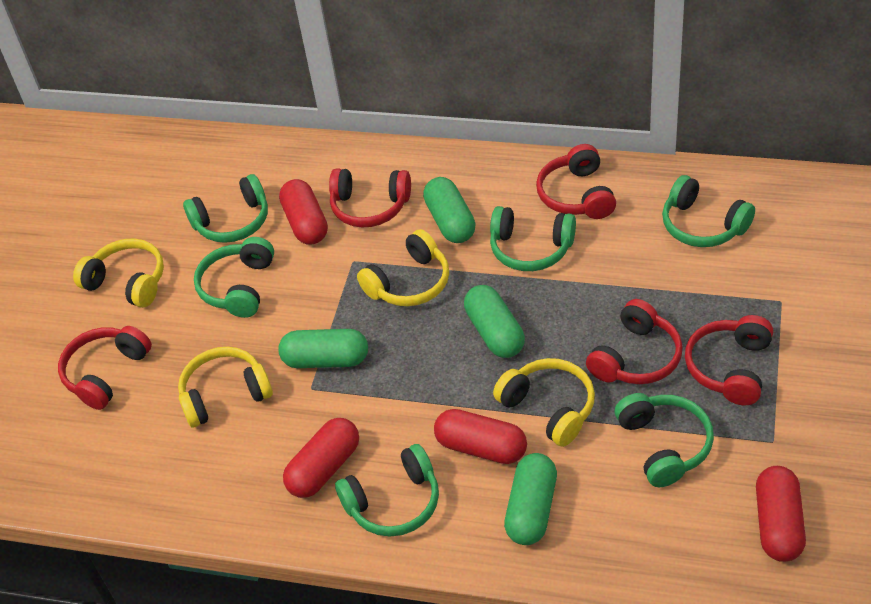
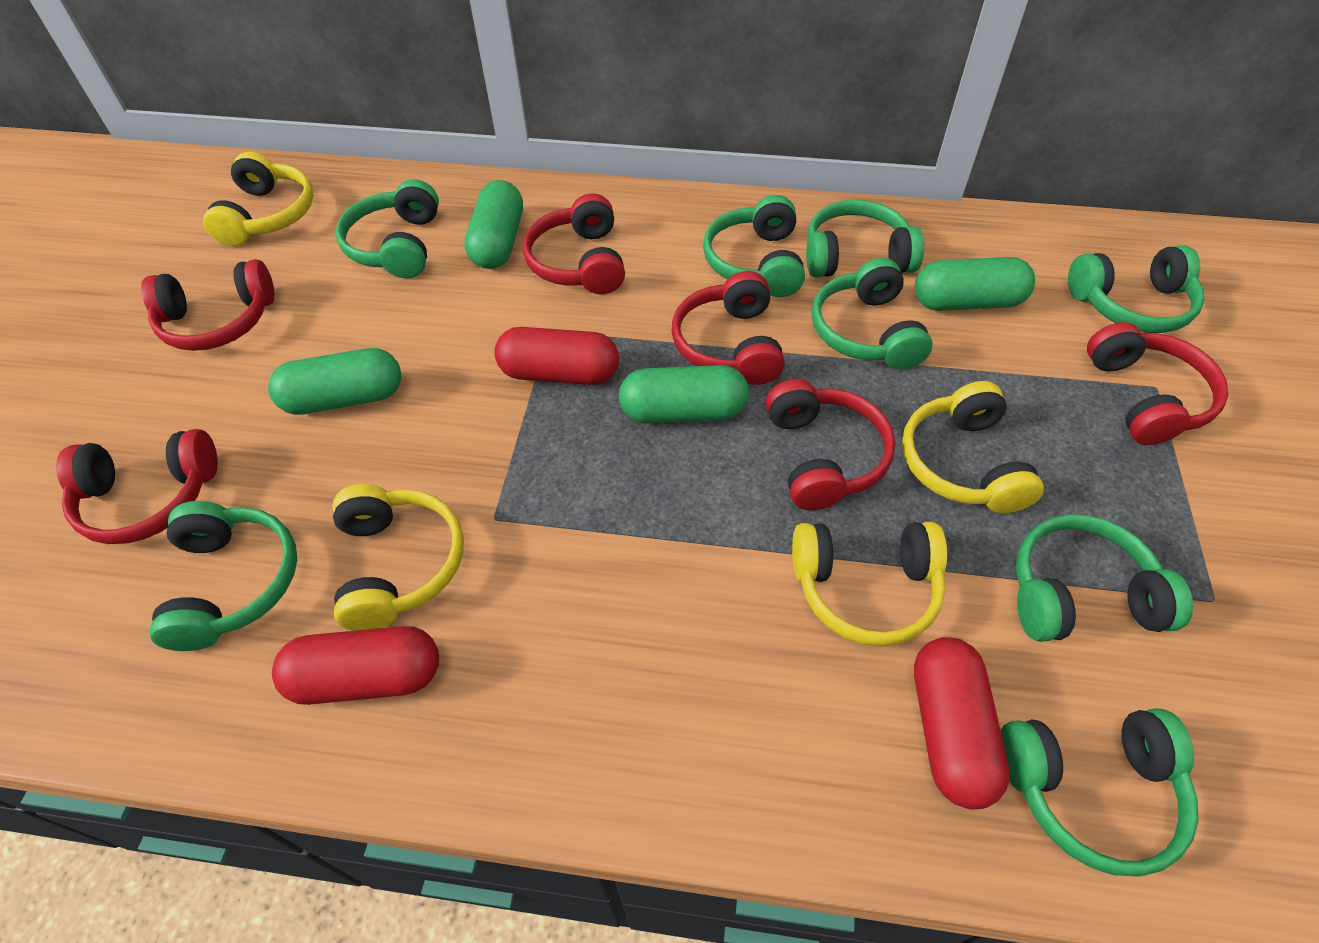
green headphones: [183,174,268,243] [194,237,274,318] [335,444,439,536] [490,206,576,271] [615,393,714,487] [662,175,755,247] = 6 -> [149,501,297,651] [336,179,439,278] [703,195,805,297] [806,200,924,278] [812,258,933,370] [1001,708,1199,876] [1016,515,1193,642] [1068,245,1205,333] = 8
red capsule: [279,179,328,245] [283,418,359,498] [434,409,527,464] [756,466,806,562] = 4 -> [272,626,439,705] [494,327,619,385] [914,637,1010,810] = 3
red headphones: [58,326,152,410] [329,168,411,227] [536,144,616,219] [586,299,683,384] [685,315,773,405] = 5 -> [56,429,218,544] [141,259,274,351] [523,193,625,294] [672,271,785,385] [766,379,896,510] [1087,322,1228,445] = 6

